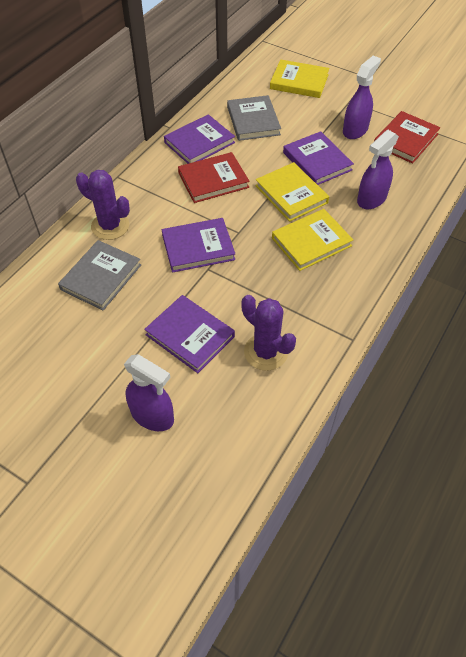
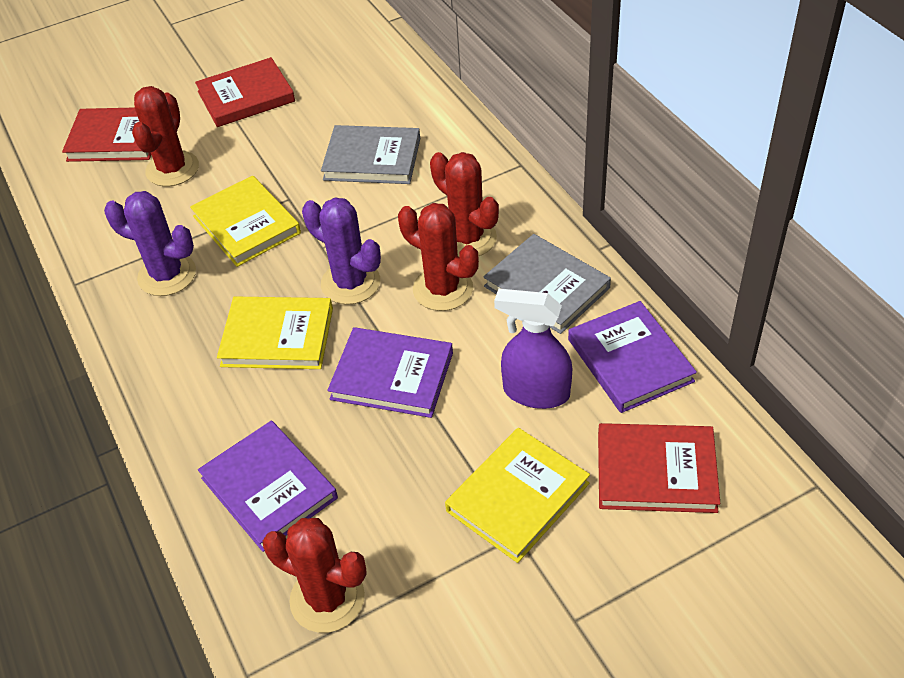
purple book: [144,295,235,373] [162,218,235,273] [164,114,235,164] [283,131,354,185] = 4 -> [198,421,338,552] [327,327,453,418] [568,301,697,413] = 3
purple spray bottle: [124,354,174,431] [343,56,381,139] [357,130,399,209] = 3 -> [494,289,572,409] = 1
red book: [178,152,249,203] [374,111,440,164] = 2 -> [62,107,151,162] [195,57,295,127] [598,423,720,513] = 3
red cactus: none = 0 -> [132,86,199,186] [263,518,367,633] [398,203,479,311] [430,152,499,257] = 4

